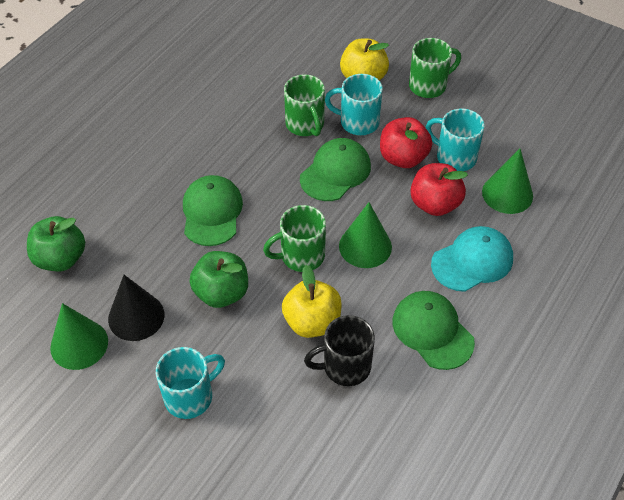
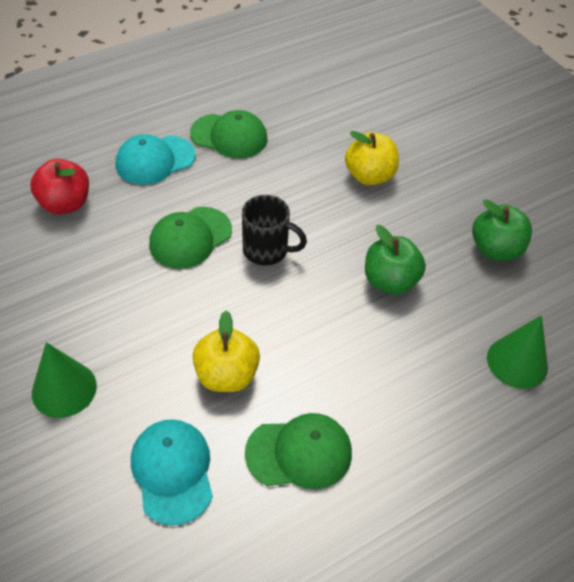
black cone: [108,275,164,341] = 1 -> none = 0
green cone: [50,303,108,370] [339,202,392,268] [482,148,533,214] = 3 -> [32,342,97,418] [487,315,548,389] = 2
green mug: [263,205,326,272] [284,74,325,136] [409,38,461,98] = 3 -> none = 0
red apple: [380,117,432,168] [410,163,468,216] = 2 -> [30,159,89,214] = 1
turquoise cap: [431,226,513,292] = 1 -> [116,134,195,185] [131,419,213,526] = 2
turquoise mug: [156,347,225,419] [325,74,383,135] [426,109,485,171] = 3 -> none = 0

